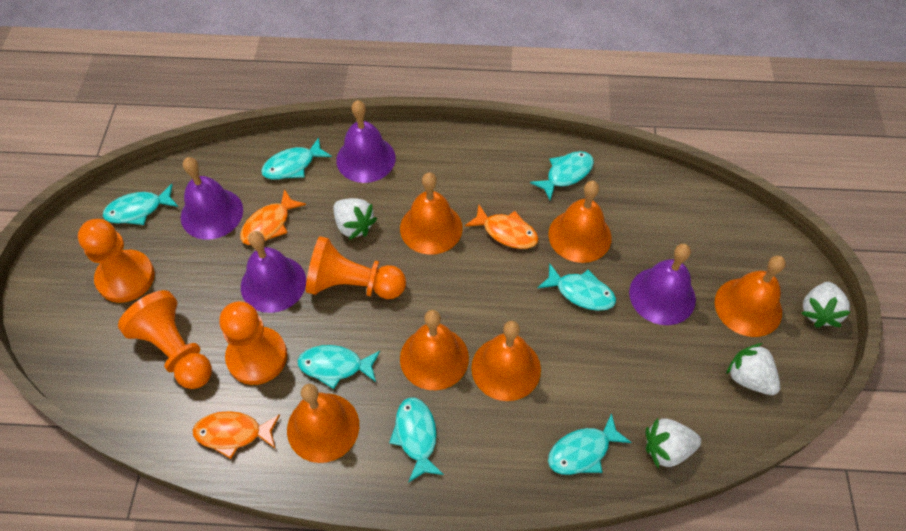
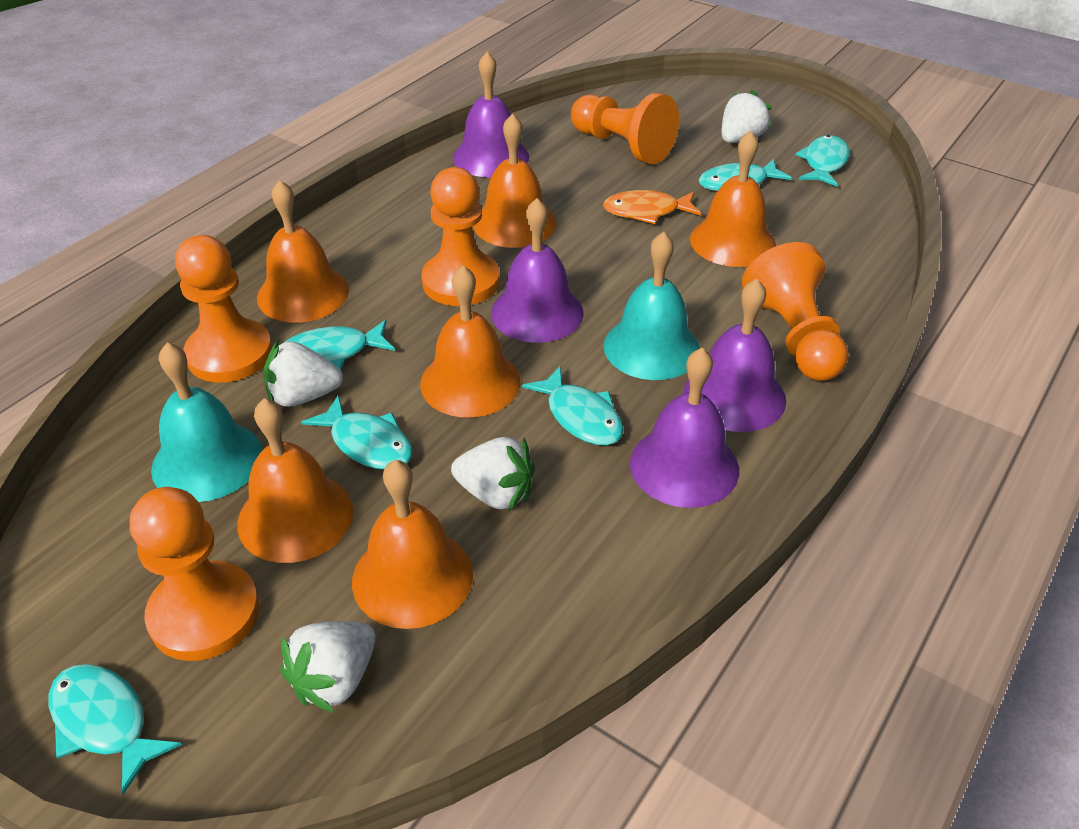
orange fish: [193,411,280,459] [240,189,306,245] [465,205,539,249] = 3 -> [603,190,701,224] = 1
orange pawn: [78,219,155,303] [118,290,212,389] [219,301,287,385] [306,236,406,299] = 4 -> [130,487,260,661] [175,235,272,382] [421,167,500,306] [571,93,679,164] [742,242,849,381] = 5
turquoise bell: none = 0 -> [151,342,262,502] [603,232,700,380] = 2
turquoise fish: [103,184,178,225] [261,137,332,180] [297,345,380,389] [389,397,444,483] [530,151,594,200] [537,263,616,311] [548,413,632,475] = 7 -> [49,664,182,794] [285,320,395,371] [301,395,413,470] [522,366,624,446] [699,159,792,191] [795,135,850,187] = 6

